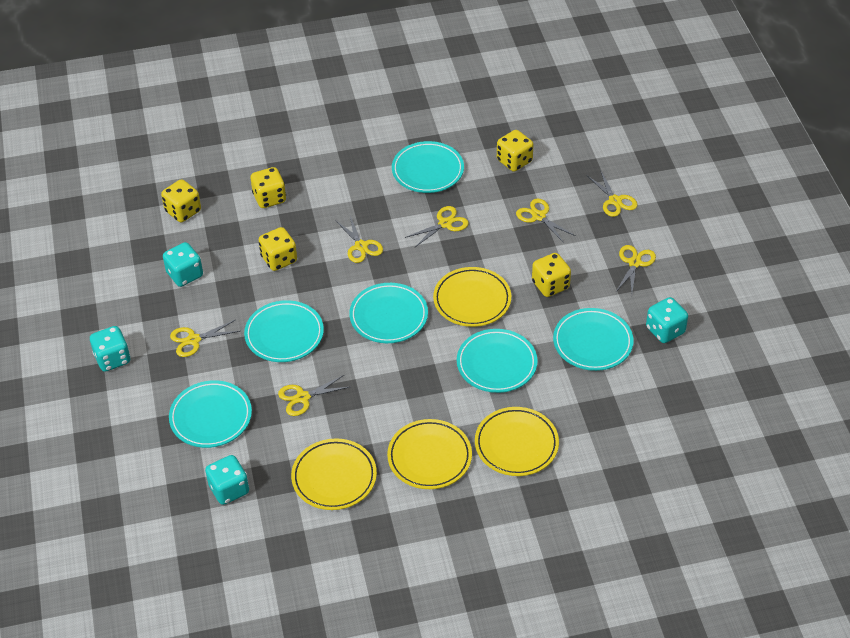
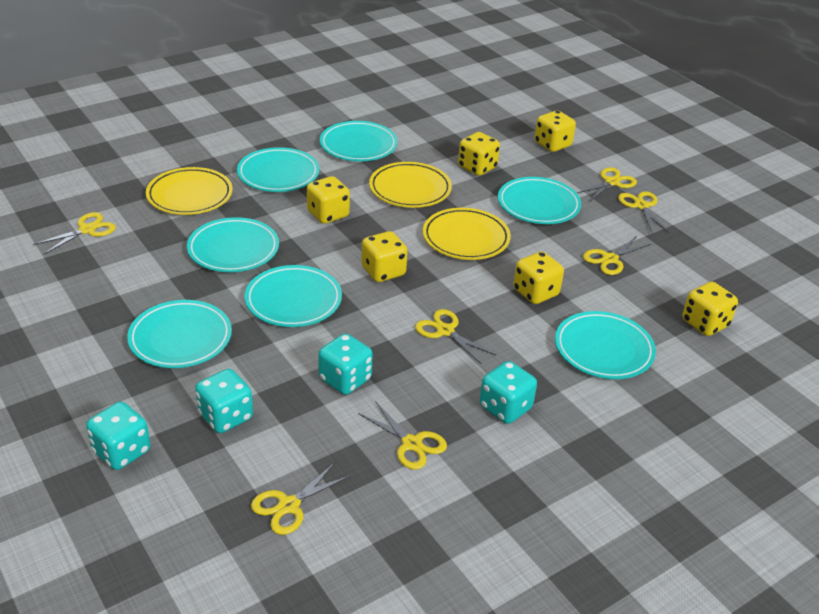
turquoise plate: [169,380,252,448] [244,300,324,362] [349,283,428,343] [392,141,464,193] [457,329,537,393] [553,308,633,371] = 6 -> [127,300,232,368] [187,217,279,272] [237,147,319,192] [244,265,342,327] [320,121,398,161] [498,177,581,224] [555,311,656,379] = 7
yellow dice: [161,179,201,222] [251,167,286,208] [259,227,297,271] [497,130,534,172] [532,253,571,297] = 5 -> [307,176,350,224] [361,231,407,282] [458,132,500,176] [513,252,564,304] [535,110,576,152] [682,282,738,336] = 6
yellow plate: [291,438,377,510] [387,419,472,489] [433,267,511,327] [475,407,559,476] = 4 -> [146,167,232,215] [369,162,452,208] [423,208,511,260] = 3

